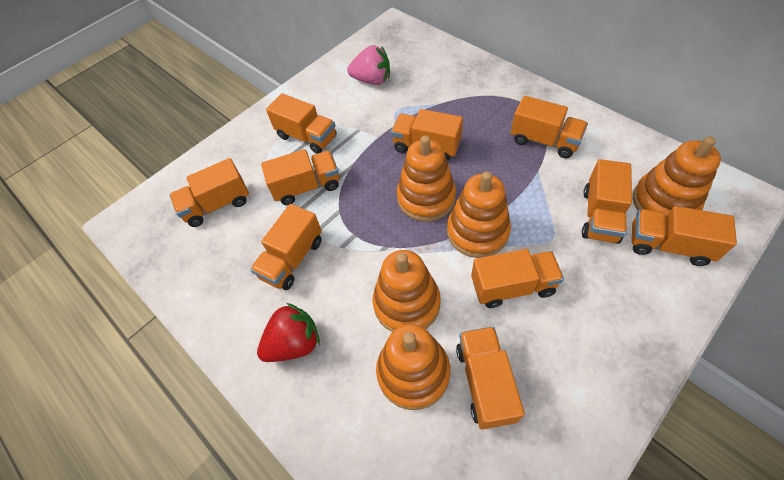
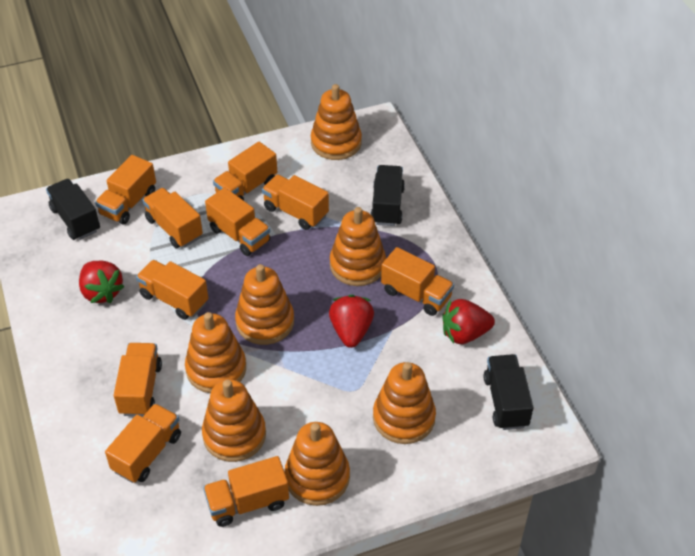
black truck: none = 0 -> [46,179,100,240] [370,165,405,226] [483,354,534,430] = 3
orange stacking toy: [373,250,441,332] [376,324,450,410] [397,135,456,221] [447,171,511,258] [633,136,721,216] = 5 -> [185,312,246,393] [202,379,266,462] [235,264,294,345] [284,422,350,506] [311,84,362,160] [330,207,386,286] [373,362,436,444] = 7
pink strawberry: [347,45,390,85] = 1 -> none = 0
red strawberry: [257,303,320,362] = 1 -> [79,261,125,303] [329,295,374,348] [442,299,495,344] = 3

